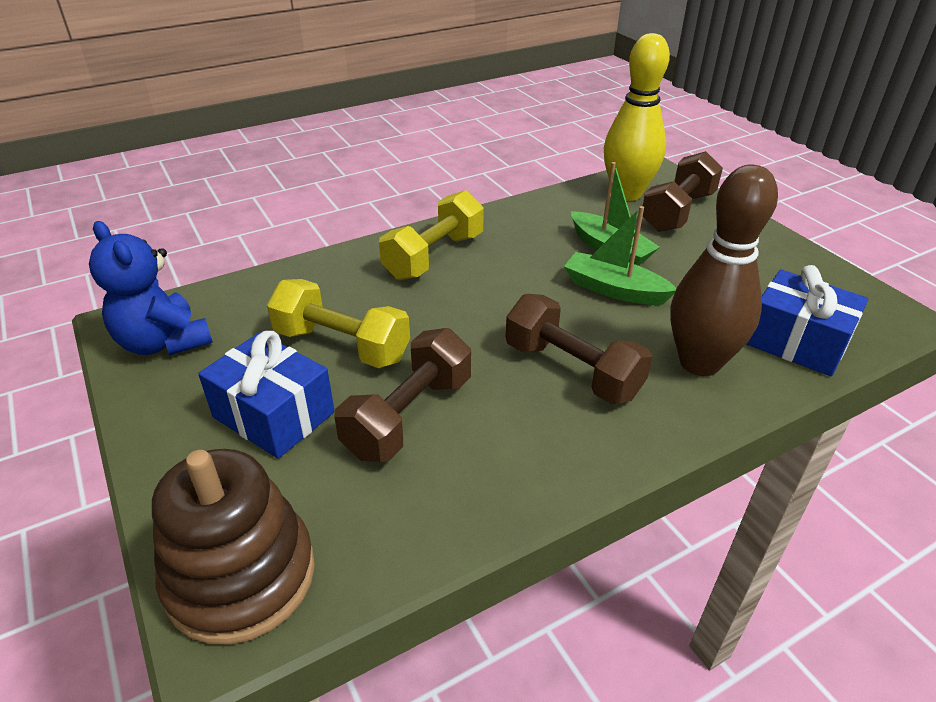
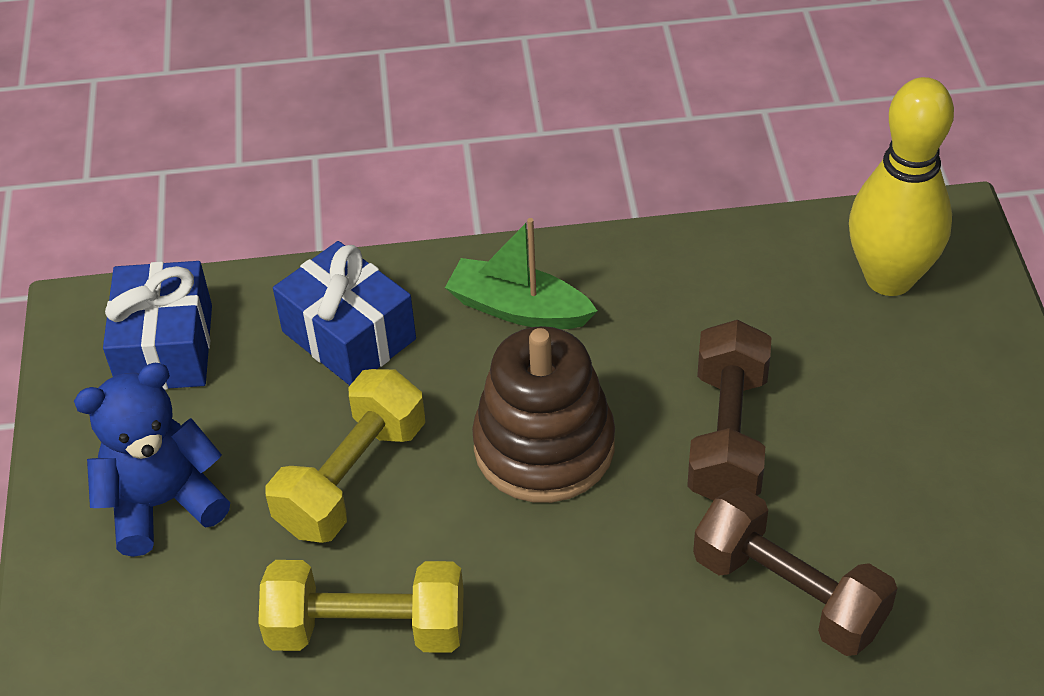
brown bowling pin: [670,164,778,376] = 1 -> none = 0
brown dumbbell: [334,328,471,462] [506,294,652,404] [643,151,723,232] = 3 -> [687,320,772,501] [693,487,897,656] = 2
green boat: [564,206,676,305] [571,162,660,265] = 2 -> [445,218,597,329] = 1

